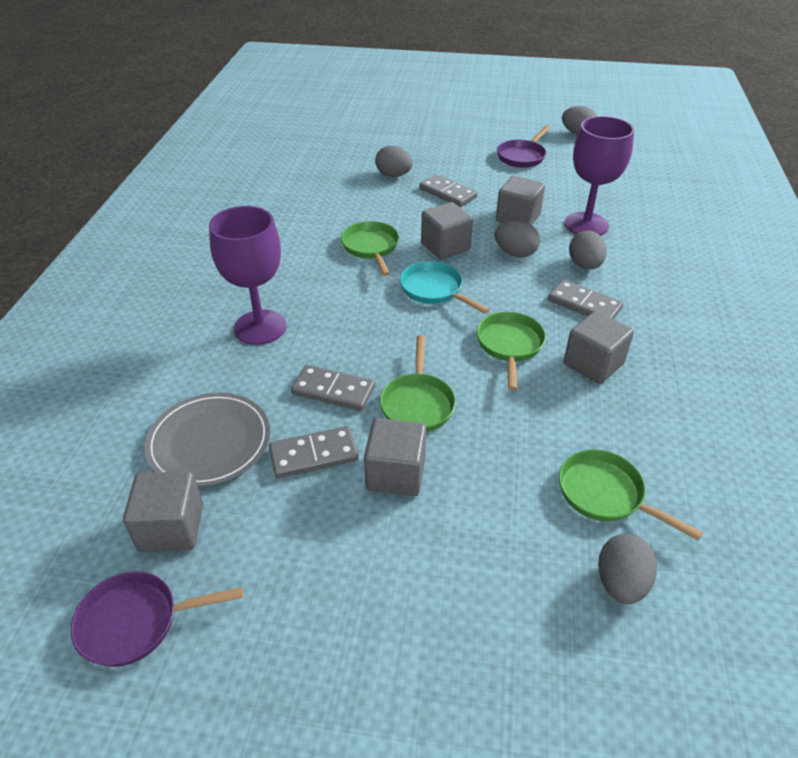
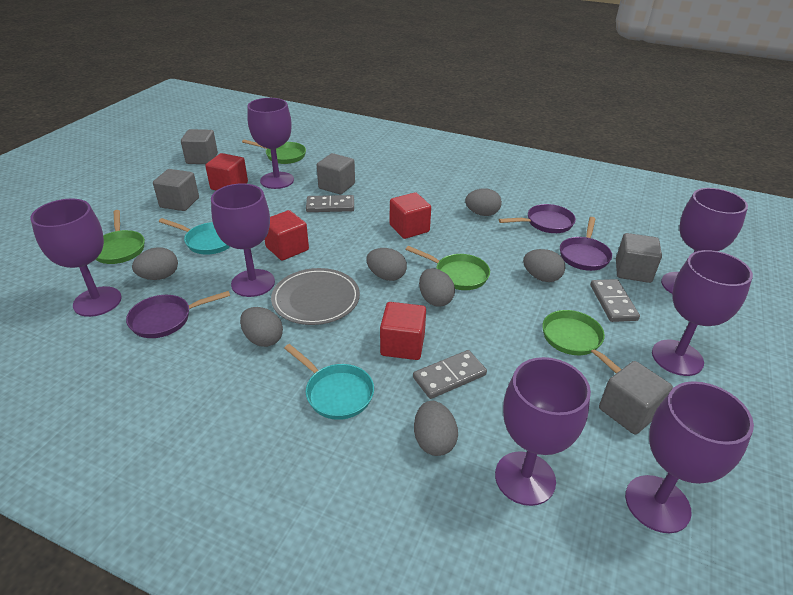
grey domino: [269,426,359,479] [291,365,375,411] [419,174,477,207] [548,280,623,319] = 4 -> [306,195,354,212] [413,350,487,399] [590,279,640,322] = 3
grey egg: [375,146,413,177] [494,221,540,257] [562,106,597,134] [569,231,607,269] [598,534,657,604] = 5 -> [132,247,178,280] [240,307,283,347] [366,248,407,281] [414,401,458,456] [419,268,455,307] [465,188,502,216] [523,249,565,282] = 7
purple goblet: [209,206,287,345] [564,116,634,236] = 2 -> [30,198,122,317] [211,183,275,297] [247,98,294,189] [495,357,591,506] [625,381,754,533] [652,250,753,376] [661,188,748,294] = 7
purple pan: [71,571,243,667] [497,125,551,168] = 2 -> [126,291,230,338] [499,204,576,233] [560,217,612,271] = 3
red cube: none = 0 -> [205,153,248,190] [264,210,309,261] [380,302,426,360] [390,192,431,239] = 4
turquoise pan: [400,261,490,314] = 1 -> [159,218,230,255] [284,344,374,420] = 2

